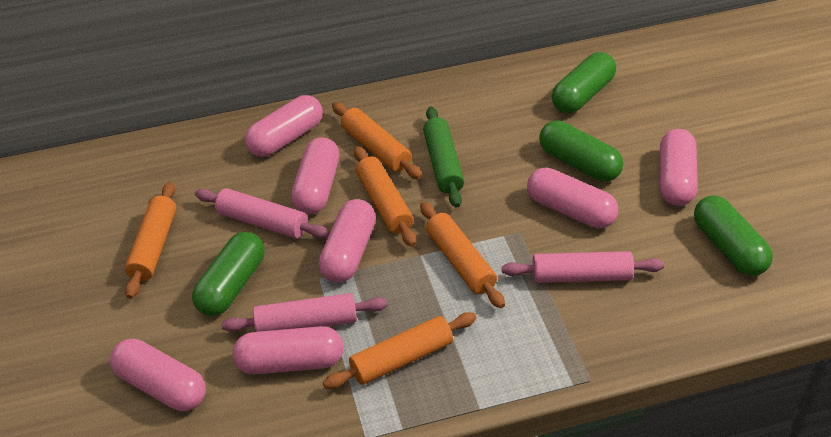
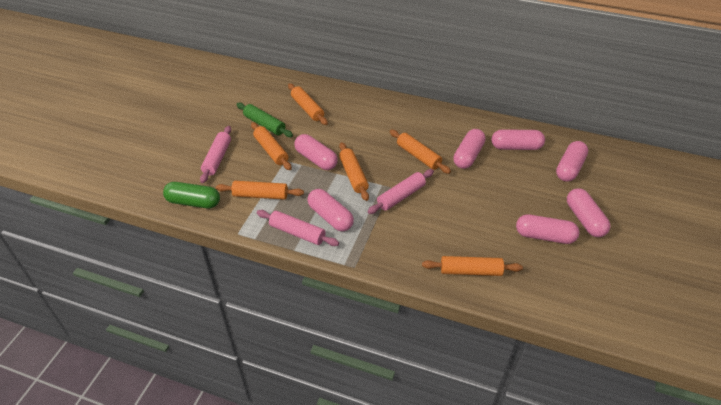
green capsule: [192,232,265,316] [539,120,623,182] [552,52,616,113] [694,196,773,276] = 4 -> [163,182,220,208] = 1
orange rolling pin: [125,182,176,299] [323,312,476,389] [332,102,422,179] [354,146,416,247] [420,202,505,308] = 5 -> [216,181,304,200] [251,122,292,170] [288,83,328,125] [339,142,369,201] [390,130,451,174] [422,256,523,276] = 6

